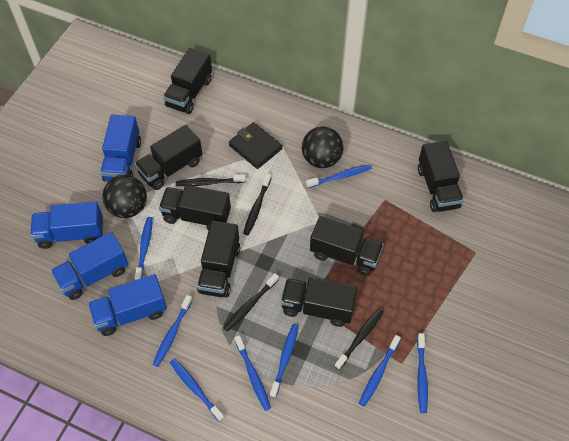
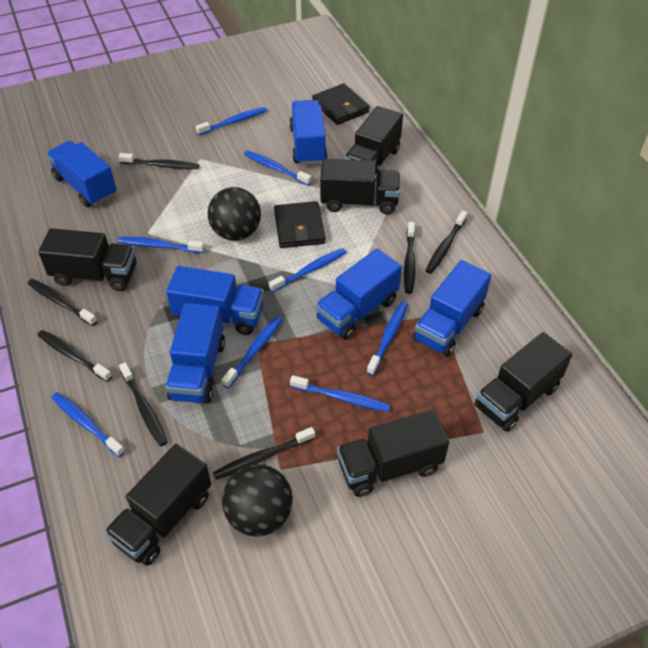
black toothbrush: [176,174,246,186] [223,273,279,332] [243,173,272,235] [335,308,384,370] = 4 -> [27,279,97,326] [38,330,112,382] [119,153,199,169] [119,362,168,446] [213,427,315,480] [404,222,415,294] [425,210,468,274] = 7
black truck: [135,125,203,190] [159,185,231,230] [163,48,212,114] [197,221,240,298] [281,277,357,327] [310,216,384,276] [418,141,464,212] = 7 -> [38,228,137,291] [104,444,211,566] [320,159,400,214] [337,410,449,497] [344,106,403,182] [474,332,572,432] = 6
black wallet: [229,122,282,169] = 1 -> [274,201,325,248] [312,83,369,125] = 2
blue truck: [30,201,103,249] [51,232,128,300] [88,274,167,336] [100,115,141,181] = 4 -> [46,141,117,207] [165,303,225,404] [166,266,264,335] [289,100,327,165] [315,249,402,340] [413,260,491,357] = 6

